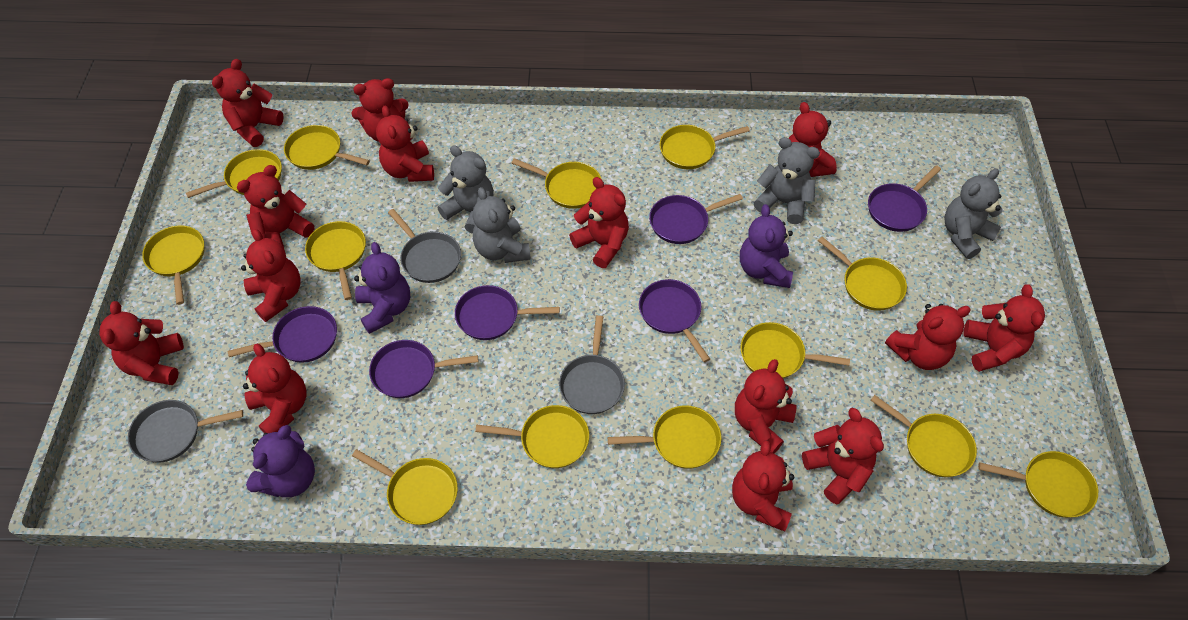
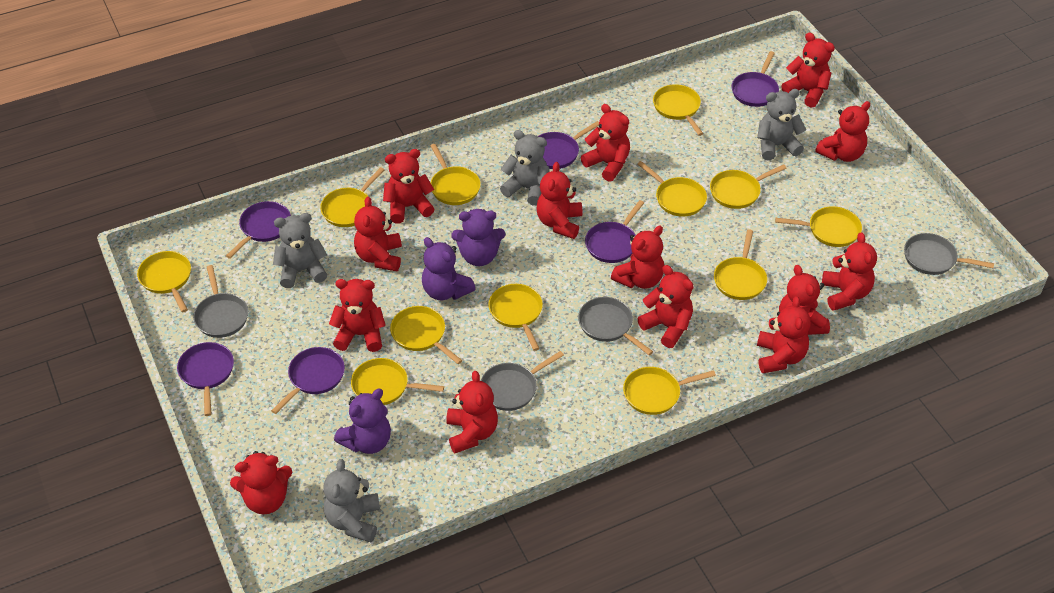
grey pan: [128,400,243,463] [388,209,461,283] [559,315,625,414] = 3 -> [193,265,248,338] [481,351,564,411] [578,297,653,355] [904,233,994,275] = 4
yellow pan: [142,225,204,305] [186,149,282,198] [284,125,370,170] [305,221,366,300] [352,449,458,525] [475,405,589,468] [512,158,602,209] [608,406,721,469] [659,125,750,169] [740,322,850,379] [818,237,907,311] [870,395,977,477] [978,451,1098,518] = 13 -> [137,251,191,312] [320,167,384,227] [351,358,444,405] [390,306,463,364] [430,144,481,205] [488,284,543,351] [623,367,716,415] [637,161,707,217] [653,84,703,136] [710,164,787,209] [714,229,767,300] [775,206,862,247] = 12

